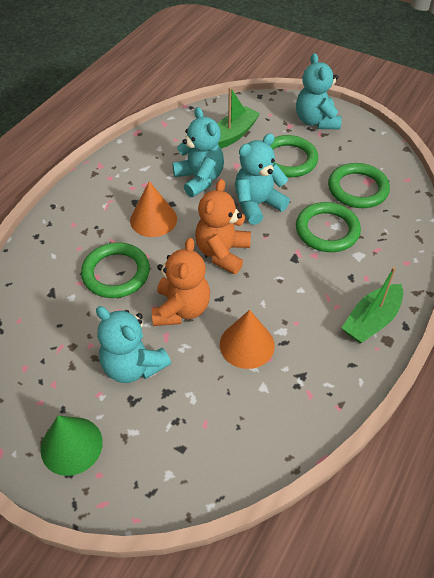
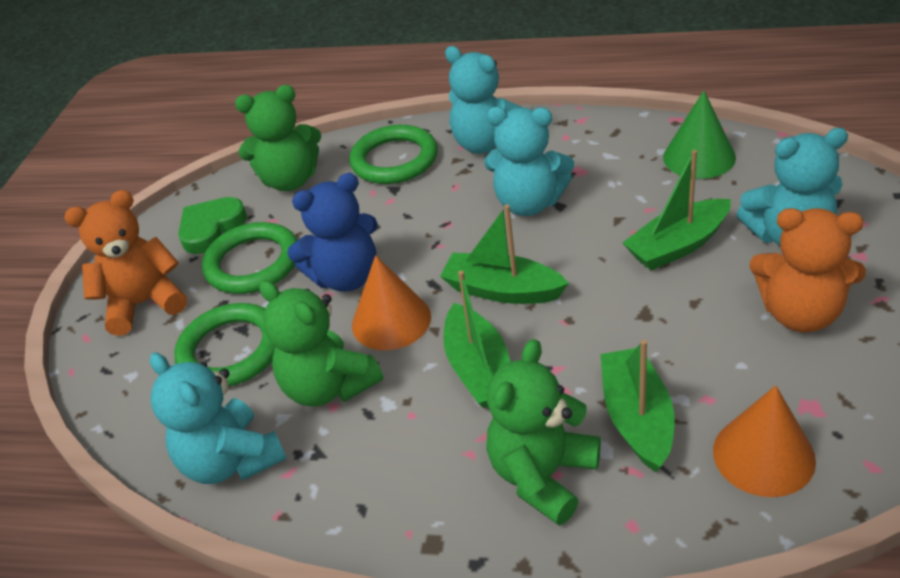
blue teddy bear: none = 0 -> [287,173,378,292] = 1
green boat: [217,87,260,149] [342,267,403,343] = 2 -> [440,204,569,304] [443,271,510,408] [600,340,675,472] [623,150,731,270] = 4
green heart: none = 0 -> [178,197,247,254] = 1
green ring: [81,242,150,298] [270,135,318,178] [296,202,361,252] [328,163,390,208] = 4 -> [174,303,275,387] [202,222,298,294] [349,125,438,184] = 3
green teddy bear: none = 0 -> [235,85,321,191] [259,280,383,406] [486,339,601,526] = 3

